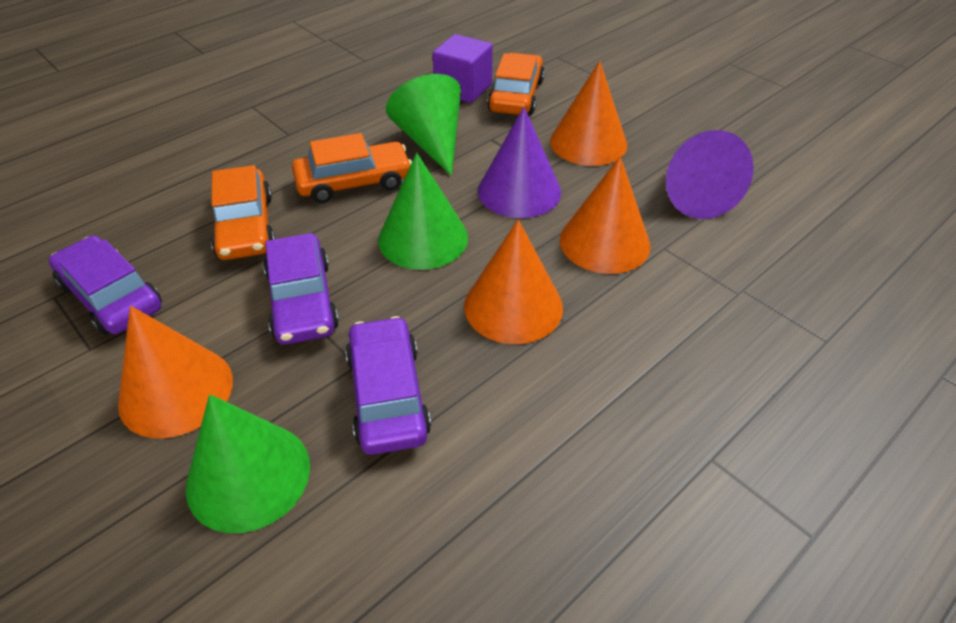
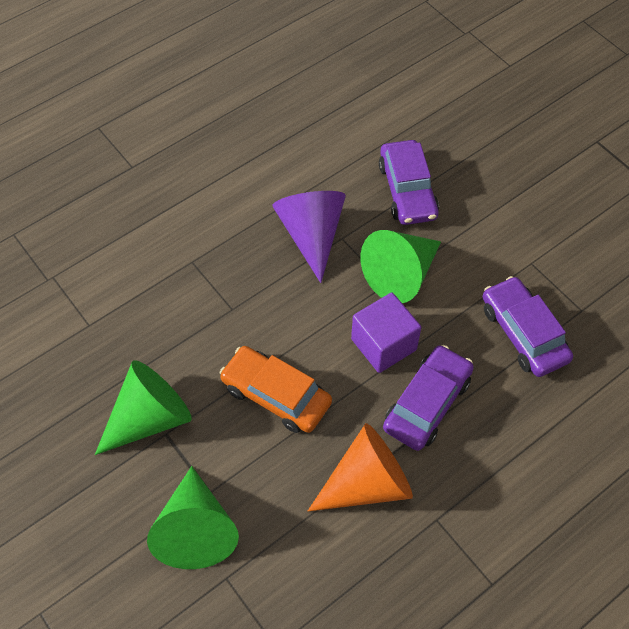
orange car: [211,165,275,260] [292,133,412,203] [487,53,545,115] = 3 -> [219,346,332,433] = 1
orange cone: [118,306,233,438] [464,220,563,344] [550,61,627,166] [560,156,651,274] = 4 -> [308,423,413,511] = 1
purple cone: [478,107,561,218] [666,130,754,219] = 2 -> [272,191,346,283] = 1

